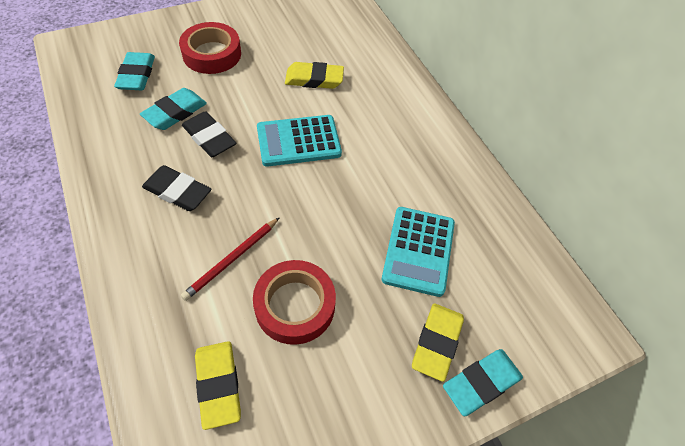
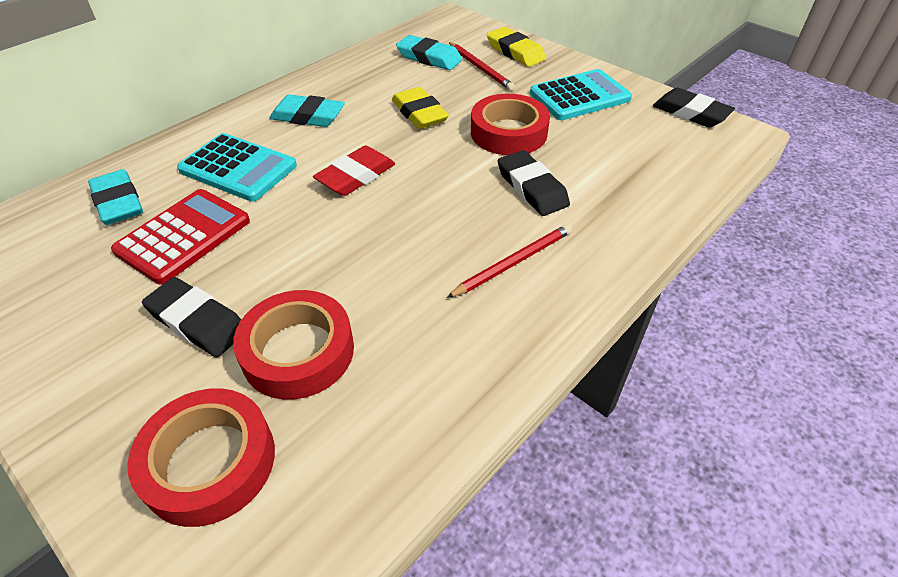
black eraser: [142,165,211,211] [182,111,236,157] = 2 -> [142,277,241,357] [498,150,570,216] [653,88,735,127] = 3
red calculator: none = 0 -> [111,189,250,285] = 1
red eraser: none = 0 -> [313,146,395,196] = 1
red pencil: [181,217,280,301] = 1 -> [447,224,572,298] [449,42,515,91] = 2
red tape: [179,22,241,74] [253,260,336,345] = 2 -> [127,388,275,527] [233,290,354,400] [471,94,550,155] = 3
yellow eraser: [195,341,241,430] [285,62,344,89] [412,303,464,382] = 3 -> [392,87,449,129] [487,27,546,67] = 2

